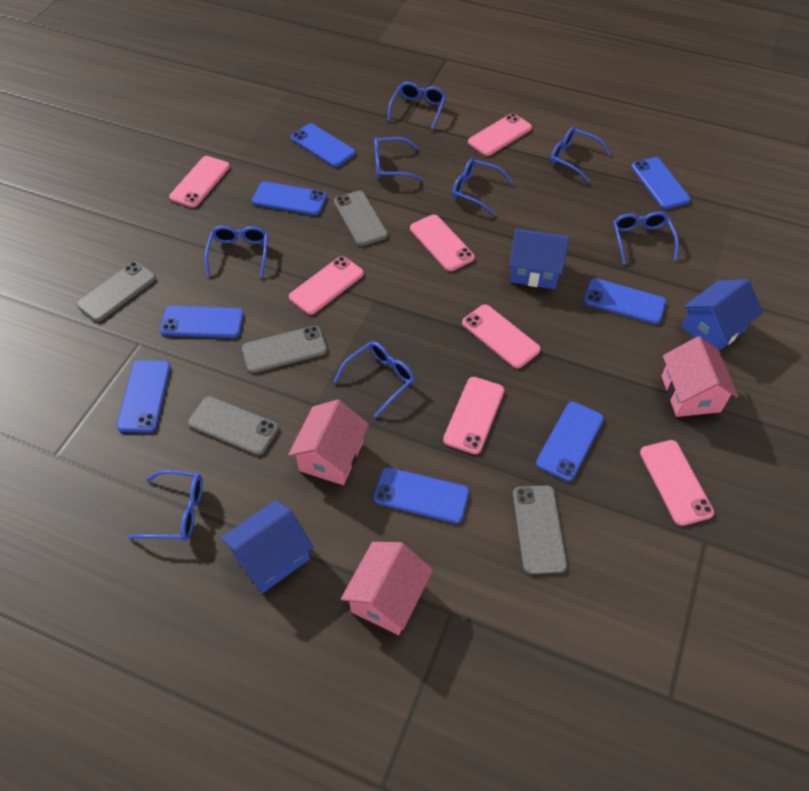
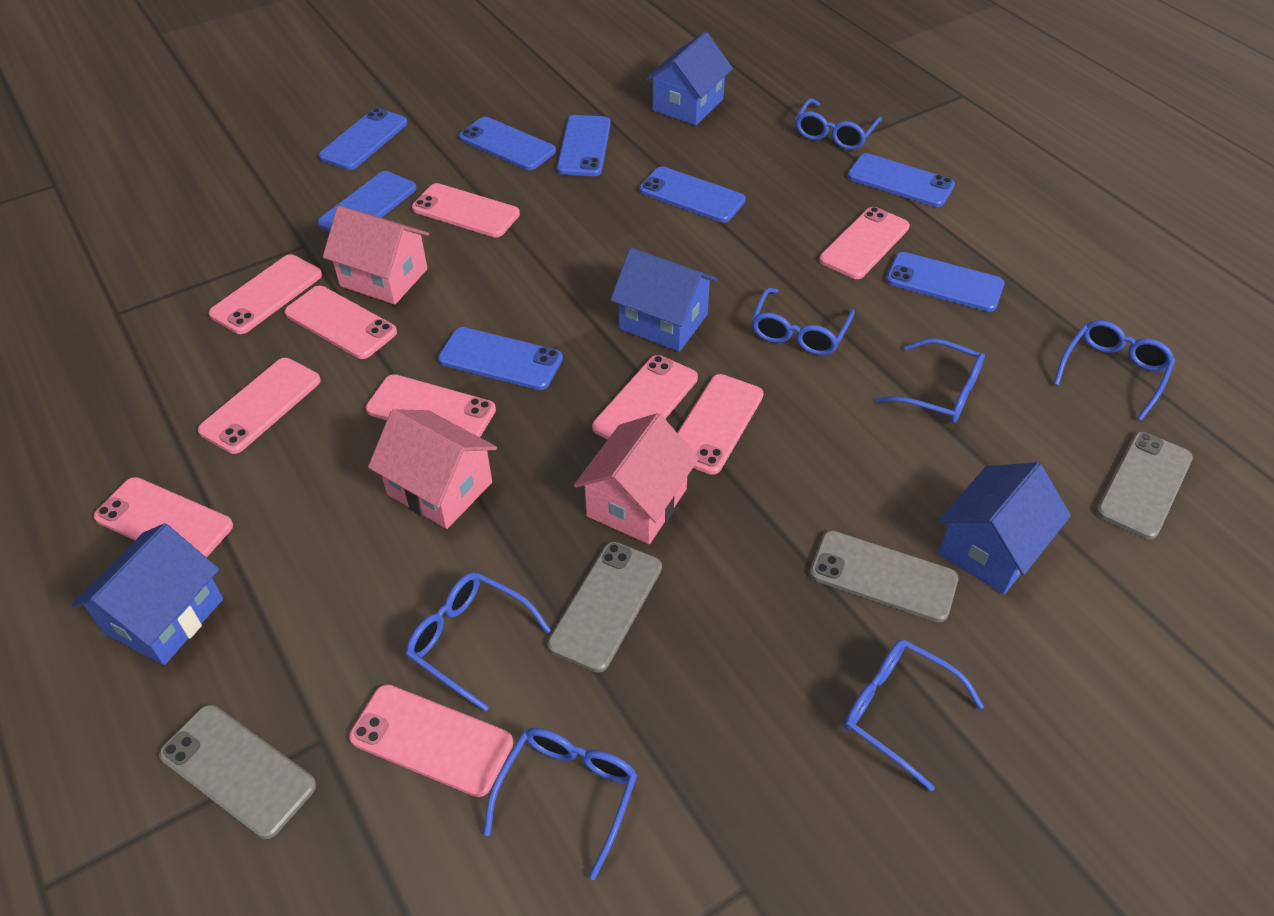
blue glasses: [128,470,203,541] [205,226,268,277] [334,341,415,417] [374,137,423,181] [388,82,446,130] [452,158,513,215] [550,127,611,182] [613,212,679,264] = 8 -> [406,572,551,712] [484,728,637,880] [752,288,855,355] [795,98,882,150] [844,639,984,791] [876,338,985,423] [1054,320,1175,421] = 7
blue house: [221,500,313,593] [509,229,569,289] [682,279,763,351] = 3 -> [72,523,223,665] [611,248,717,352] [646,32,733,125] [938,462,1071,595] = 4
grey phone: [77,262,156,322] [188,396,279,455] [242,326,327,373] [334,191,388,246] [513,485,567,574] = 5 -> [159,705,316,839] [547,542,662,673] [810,530,959,622] [1096,432,1193,539] = 4
pink phone: [169,156,230,208] [289,256,364,315] [410,215,475,271] [443,377,504,454] [462,304,541,368] [468,113,532,156] [640,440,714,526] = 7 -> [94,477,233,558] [198,358,321,454] [209,254,322,334] [285,286,397,359] [349,684,513,797] [366,374,496,437] [412,183,520,237] [592,355,698,440] [677,374,763,475] [819,207,910,279] = 10

